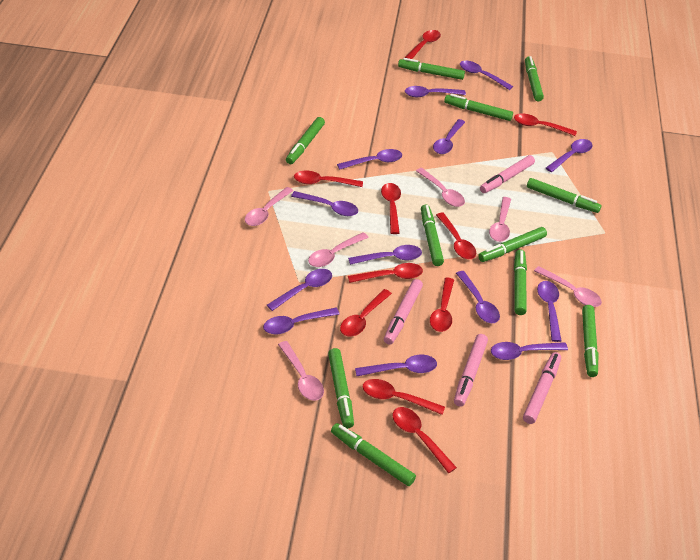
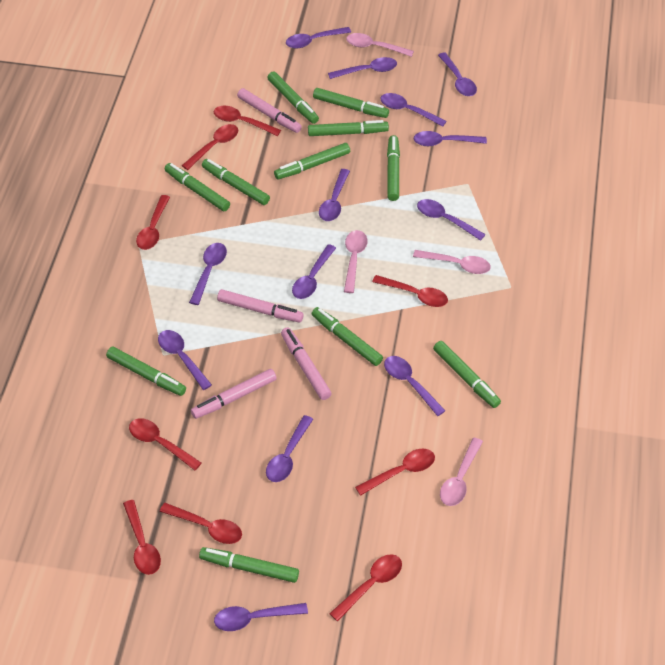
pink spoon: [245,187,293,226] [278,341,324,401] [308,232,369,267] [416,168,465,207] [489,197,511,242] [534,266,602,307] = 6 -> [344,230,367,293] [346,33,414,57] [413,250,491,274] [440,438,483,506] = 4
red spoon: [294,171,363,187] [340,289,392,337] [348,263,423,283] [363,379,445,415] [381,183,401,234] [392,407,457,473] [405,30,441,59] [430,278,454,332] [436,213,476,259] [514,113,577,136] = 10 -> [123,500,161,575] [129,418,201,470] [136,195,170,250] [160,503,242,544] [181,124,238,170] [213,105,281,136] [329,554,402,621] [355,449,435,496] [372,275,448,307] = 9

